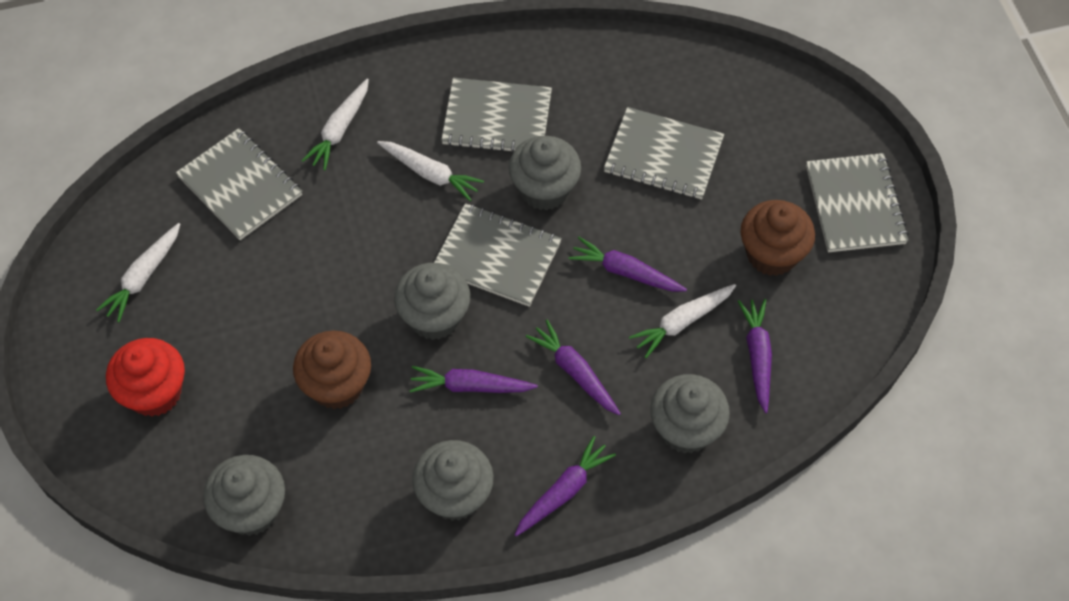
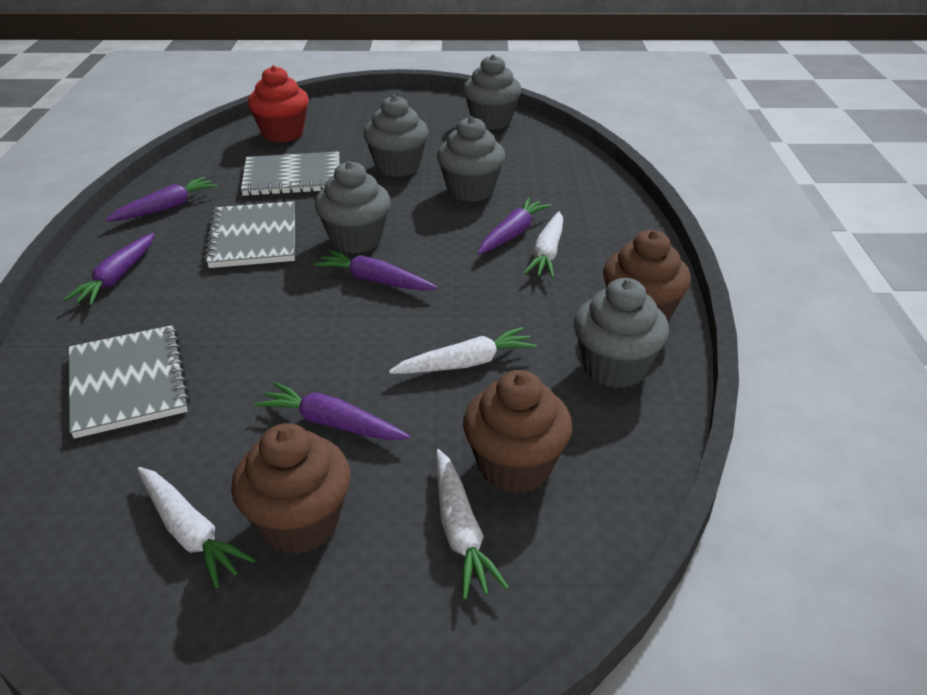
brown cupcake: [293,330,371,409] [741,200,815,276] = 2 -> [231,423,351,555] [463,370,572,494] [603,230,691,322] = 3
grey notebook: [176,128,302,240] [434,203,562,307] [441,78,552,153] [604,107,724,200] [806,153,909,252] = 5 -> [69,325,190,439] [204,201,295,268] [241,151,340,196] = 3

